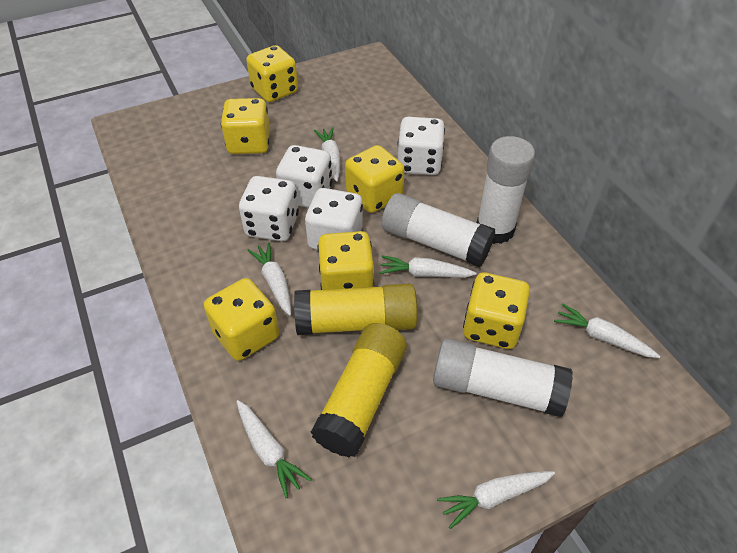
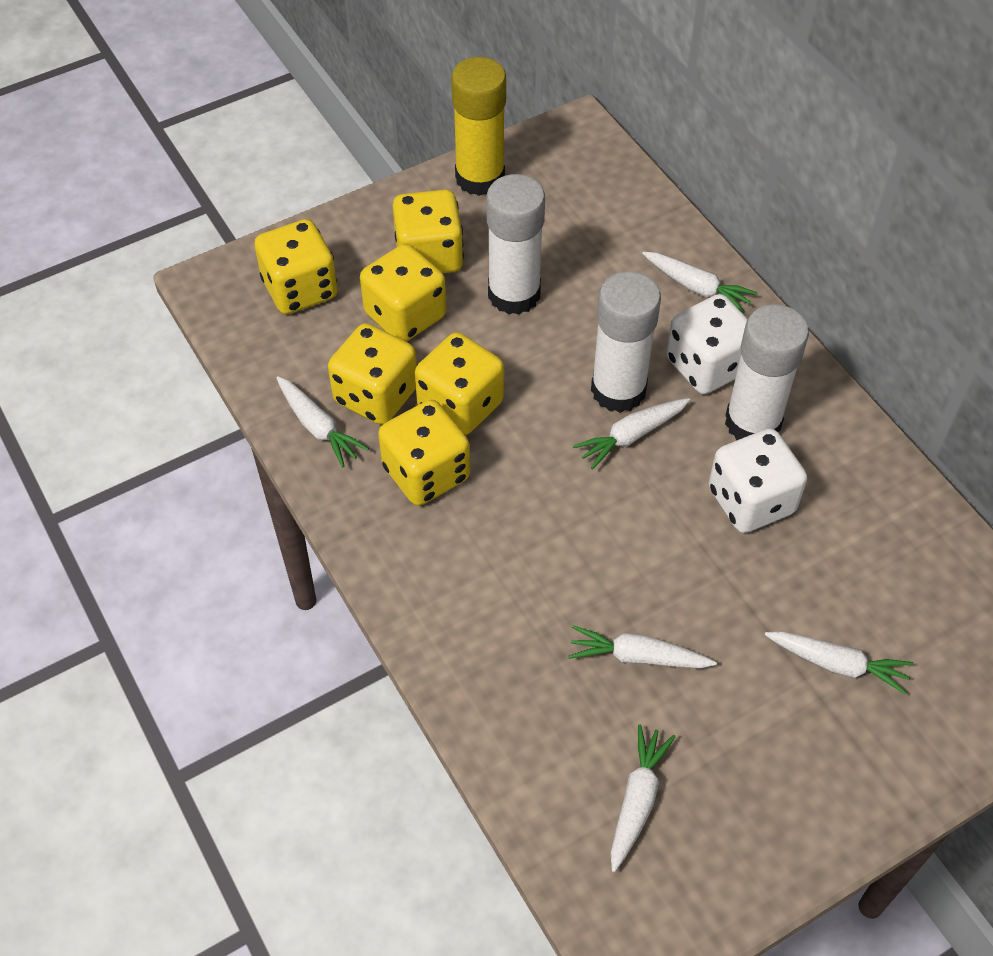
white dice: [239,176,299,241] [276,145,332,208] [305,188,363,250] [398,117,445,175] = 4 -> [666,294,747,394] [709,429,807,533] = 2
yellow glue stick: [294,284,418,335] [311,323,407,457] = 2 -> [451,57,506,196] = 1

